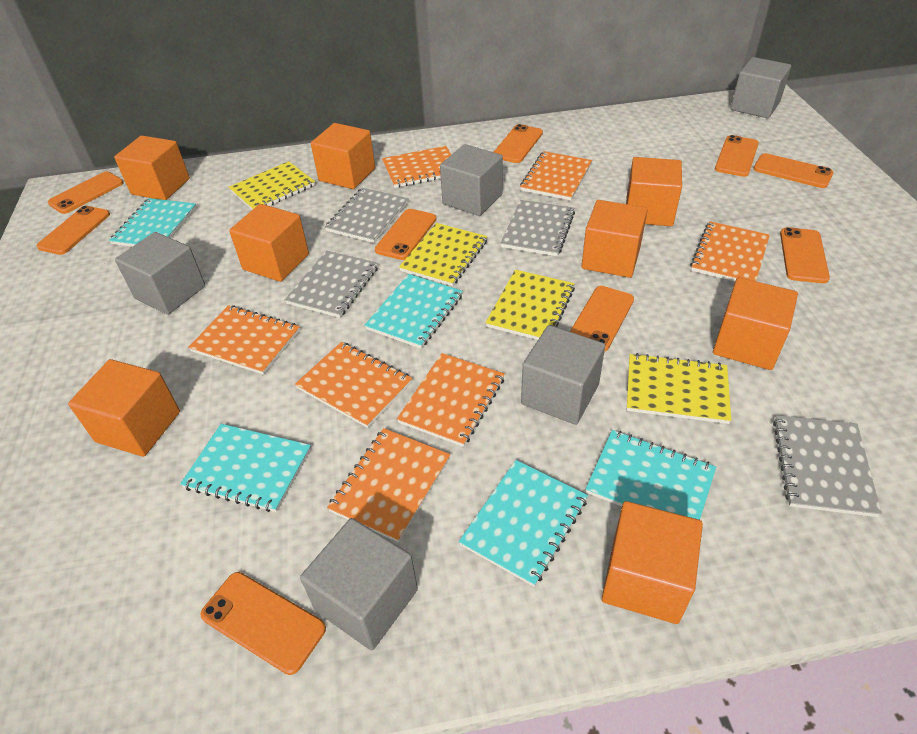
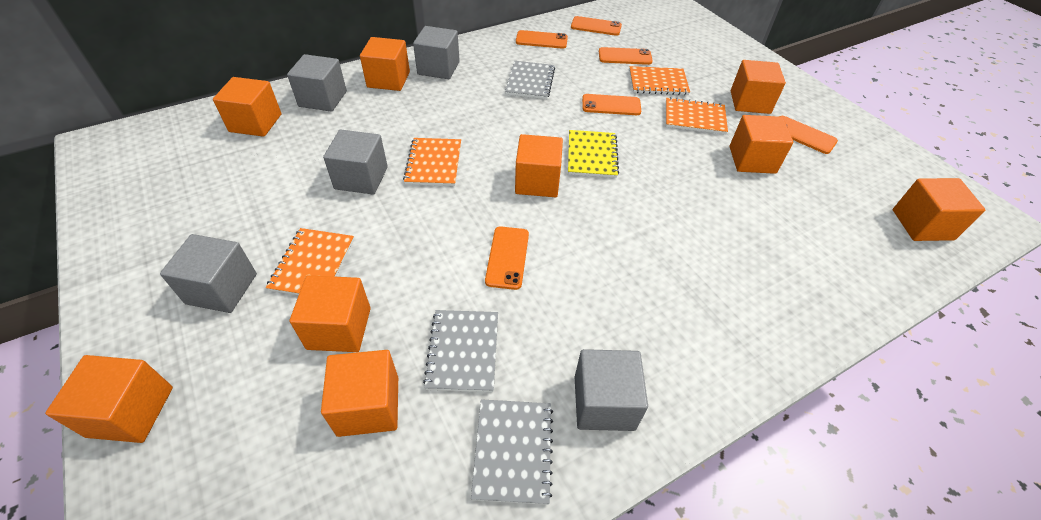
grey notebook: [285,251,378,318] [325,188,409,243] [501,200,575,256] [773,415,882,517] = 4 -> [423,310,498,392] [471,399,553,505] [505,61,555,99] = 3
orange cube: [68,359,180,457] [114,136,190,200] [229,204,309,282] [311,123,375,189] [582,200,647,278] [602,501,703,624] [626,157,682,226] [713,277,798,370] = 8 -> [45,355,173,443] [213,77,281,137] [290,275,371,352] [321,350,398,437] [360,37,410,91] [515,134,563,197] [730,115,793,174] [731,60,786,114] [893,178,985,241] = 9
orange notebook: [188,305,300,375] [295,342,413,428] [327,428,450,542] [382,146,451,188] [397,353,505,447] [520,151,592,201] [690,221,770,281] = 7 -> [266,228,354,295] [403,138,461,186] [629,66,690,95] [666,97,728,134] = 4
orange phone: [37,206,110,255] [48,172,124,214] [200,572,326,675] [375,209,436,260] [494,124,543,163] [570,286,634,352] [715,135,759,177] [753,153,833,188] [780,227,830,283] = 9 -> [485,227,529,290] [516,30,568,49] [571,16,622,36] [582,94,641,115] [599,47,653,65] [779,116,838,154] = 6
turquoise notebook: [109,198,197,247] [180,424,311,512] [364,274,463,349] [459,460,588,587] [586,430,716,520] = 5 -> none = 0
yellow notebook: [229,161,315,210] [399,223,487,286] [485,270,575,340] [627,353,731,424] = 4 -> [568,130,619,178] = 1

